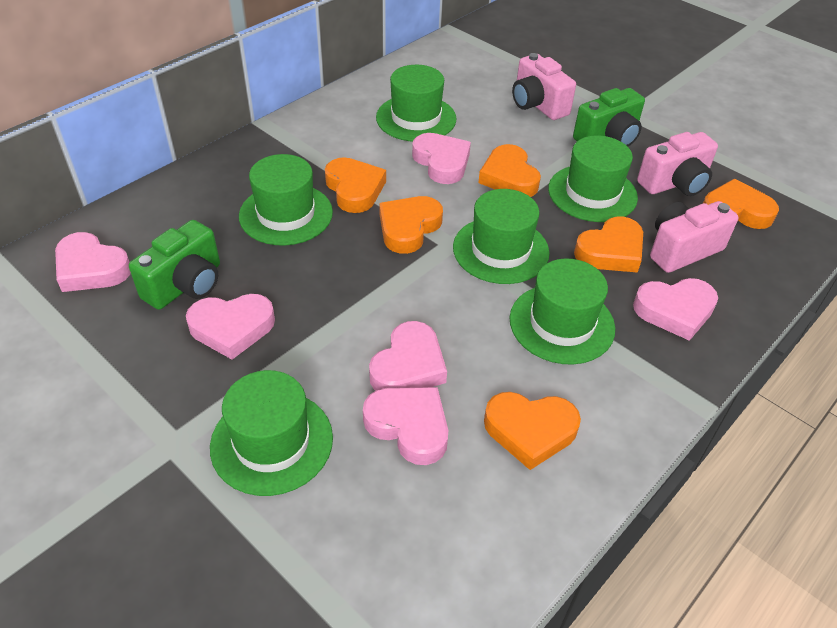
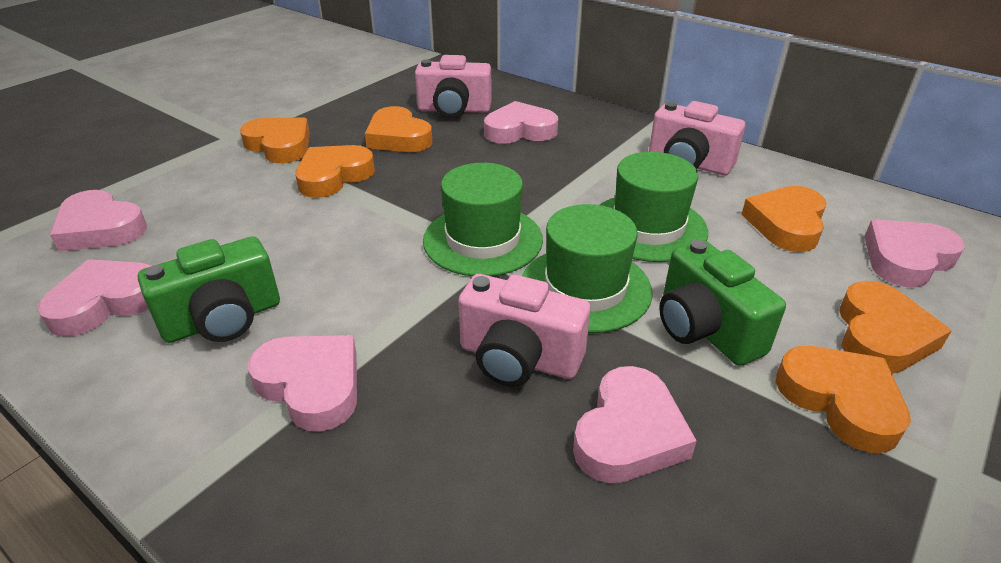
green hat: [210,370,333,496] [239,154,333,246] [376,65,456,142] [453,189,550,284] [510,258,615,365] [548,136,638,222] = 6 -> [423,163,543,276] [522,204,653,333] [600,152,708,262] = 3

